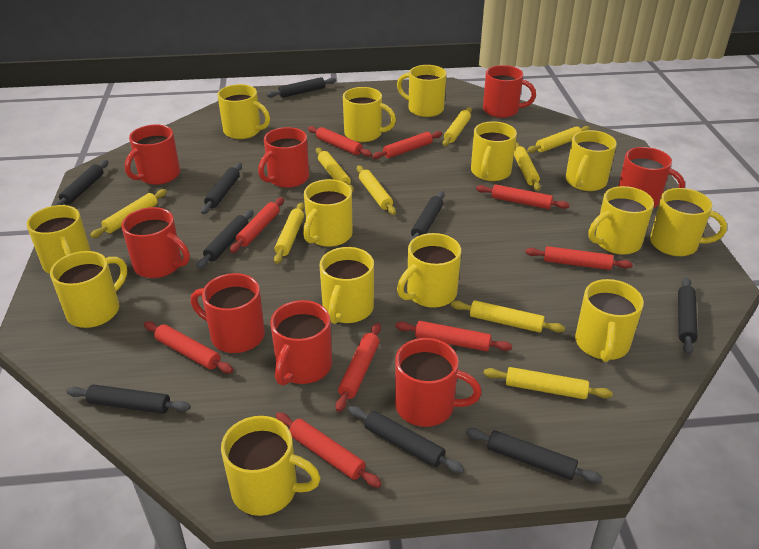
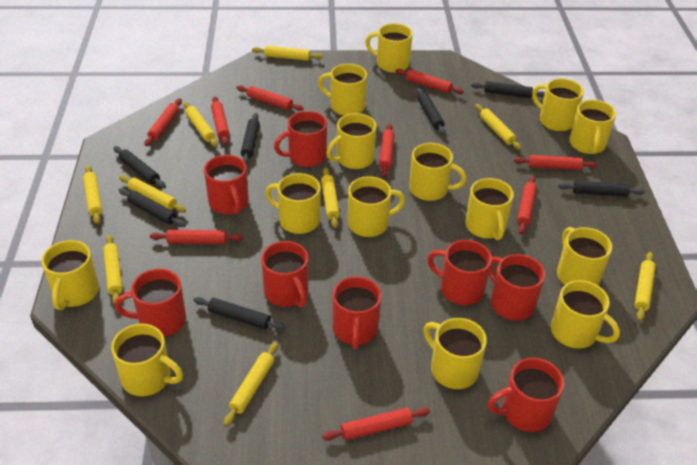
black rolling pin: [53,160,108,206] [67,384,191,414] [197,210,253,269] [201,163,242,214] [266,77,336,98] [348,406,464,473] [409,191,445,244] [466,428,602,483] [678,277,698,355] = 9 -> [113,146,166,188] [119,188,186,227] [193,297,286,331] [241,113,260,164] [417,88,446,135] [471,81,545,98] [558,181,645,197] = 7

